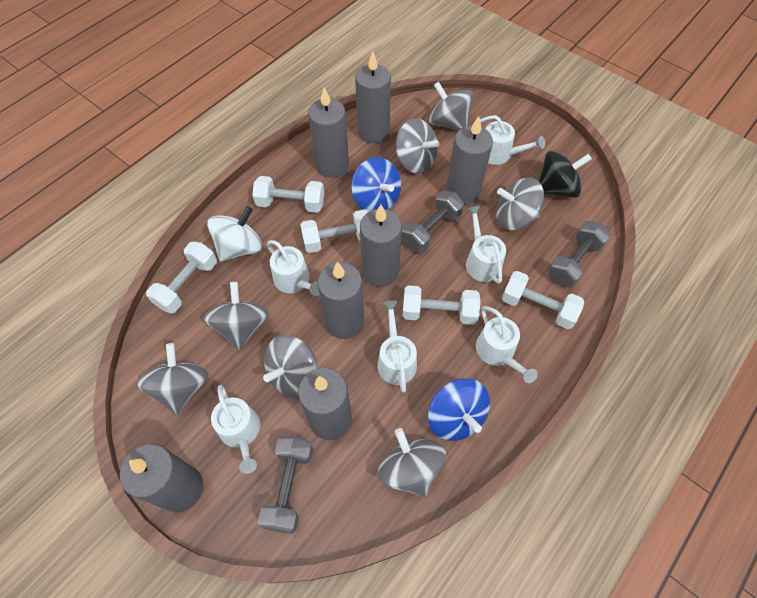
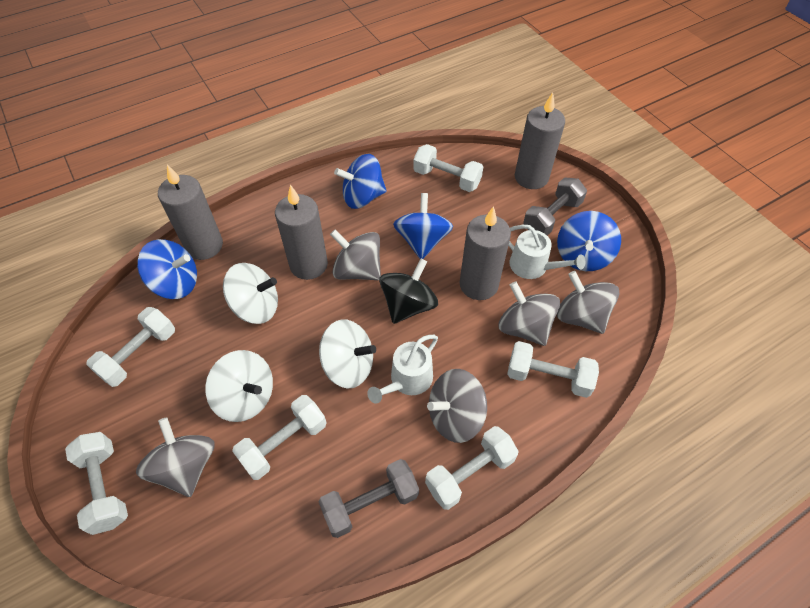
blue spinning top: [351,157,401,212] [428,378,490,441] = 2 -> [137,239,197,299] [334,154,387,209] [393,193,453,259] [557,211,621,271] = 4
grey candle: [120,444,203,512] [298,368,352,440] [308,87,349,178] [317,262,364,339] [355,52,391,143] [360,205,402,287] [446,116,493,205] = 7 -> [158,165,223,260] [275,185,328,280] [460,206,511,300] [515,92,565,189] = 4
grey dumbbell: [258,436,313,534] [401,190,464,253] [548,221,611,288] = 3 -> [319,459,419,538] [523,177,587,236] = 2
grey spinning top: [137,343,208,415] [204,282,269,351] [263,335,318,398] [378,428,446,497] [396,119,439,174] [429,82,473,131] [496,178,544,230] = 7 -> [136,417,215,497] [330,230,381,280] [427,369,487,443] [498,281,560,346] [557,271,619,334] = 5
white dumbbell: [146,242,217,313] [252,176,324,213] [300,210,368,253] [403,285,481,325] [502,271,584,329] = 5 -> [65,432,128,535] [86,307,175,387] [232,395,327,480] [413,144,483,192] [425,426,519,510] [507,341,599,398] = 6
white spinning top: [207,206,262,262] = 1 -> [205,350,273,422] [223,263,278,324] [319,319,376,389] = 3
white watering can: [211,385,260,474] [267,240,319,296] [377,301,417,393] [466,206,506,284] [476,306,538,383] [480,115,545,165] = 6 -> [367,335,438,403] [508,225,586,279] = 2

